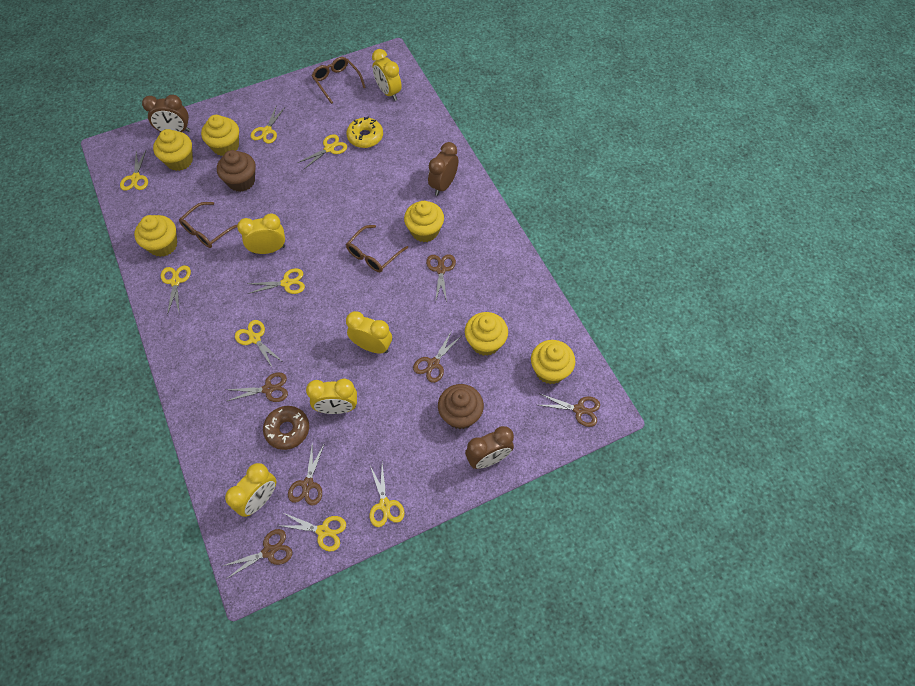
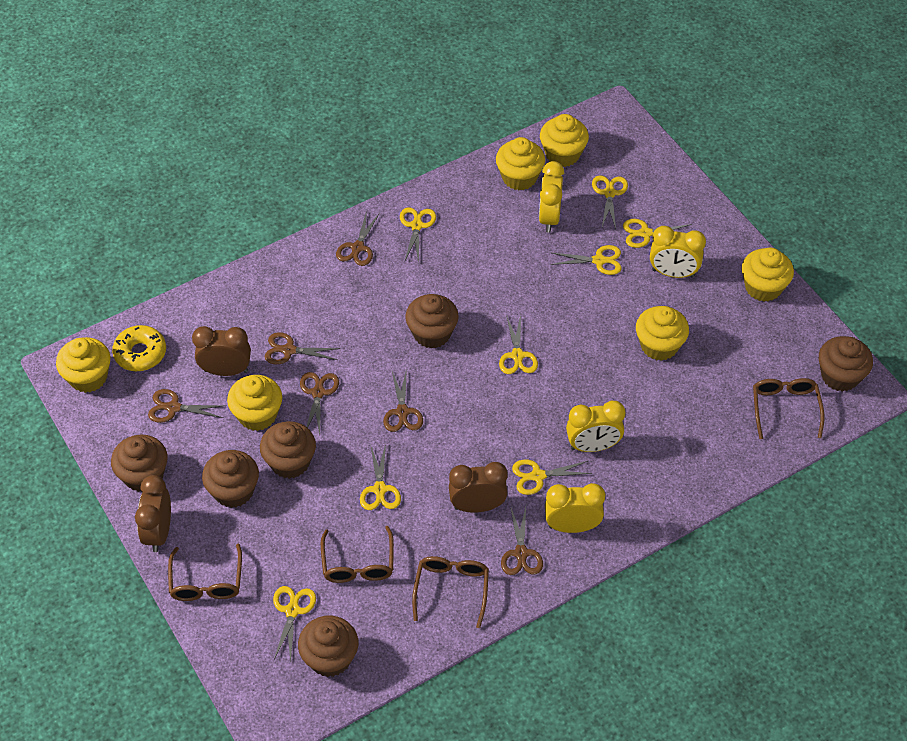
brown cupcake: [217,150,256,192] [438,384,484,429] = 2 -> [111,435,168,492] [202,450,259,508] [260,421,316,479] [298,615,358,677] [405,294,459,348] [819,336,873,392] = 6
brown donut: [263,406,309,450] = 1 -> none = 0
brown glasses: [179,202,238,248] [312,57,366,104] [346,225,408,272] = 3 -> [168,543,242,601] [321,526,394,583] [412,556,489,628] [753,378,824,439] = 4
yellow clock: [225,463,276,517] [237,214,285,254] [306,379,357,414] [346,311,392,353] [372,49,402,101] = 5 -> [539,161,564,233] [545,483,605,533] [566,401,625,452] [650,226,706,278] = 4

